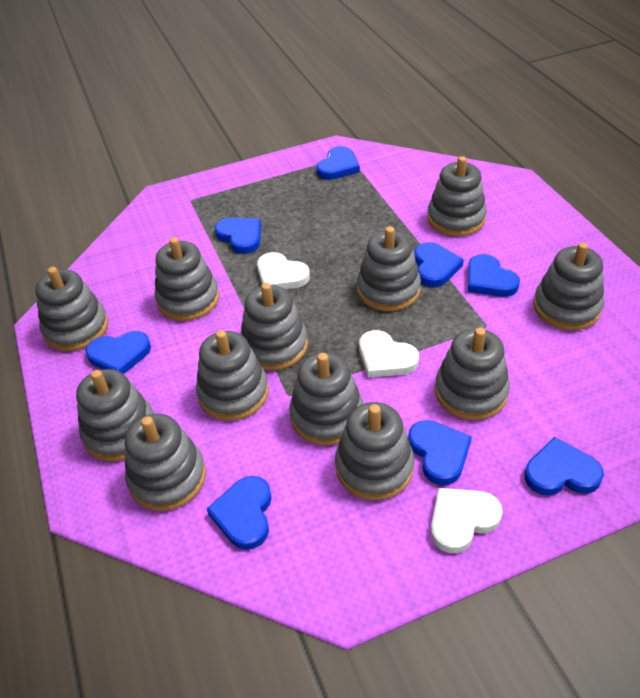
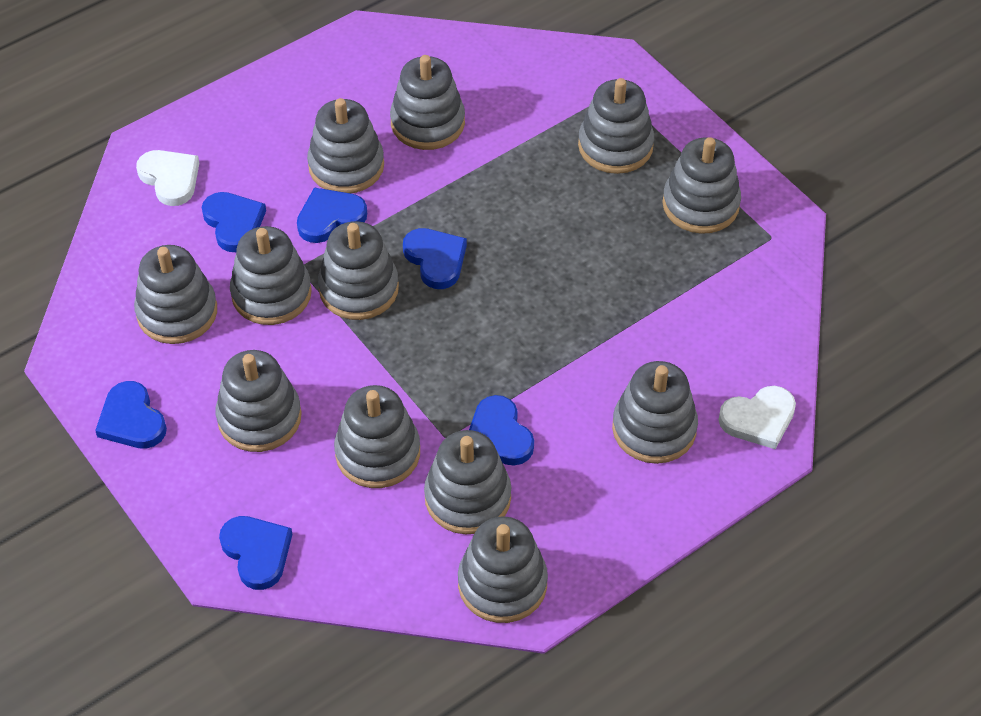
blue heart: [85,331,151,374] [207,476,272,550] [215,218,261,254] [316,146,360,180] [408,420,472,485] [414,242,464,287] [468,254,520,297] [524,437,604,496] = 8 -> [95,381,167,449] [202,192,266,252] [219,516,293,590] [297,188,367,243] [403,228,467,289] [469,395,534,466] = 6
white heart: [257,252,310,289] [359,330,419,378] [431,488,503,553] = 3 -> [136,150,199,206] [719,386,796,449] = 2

